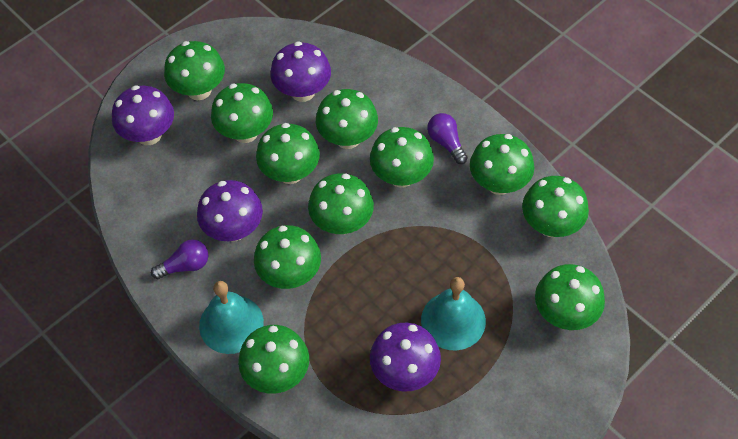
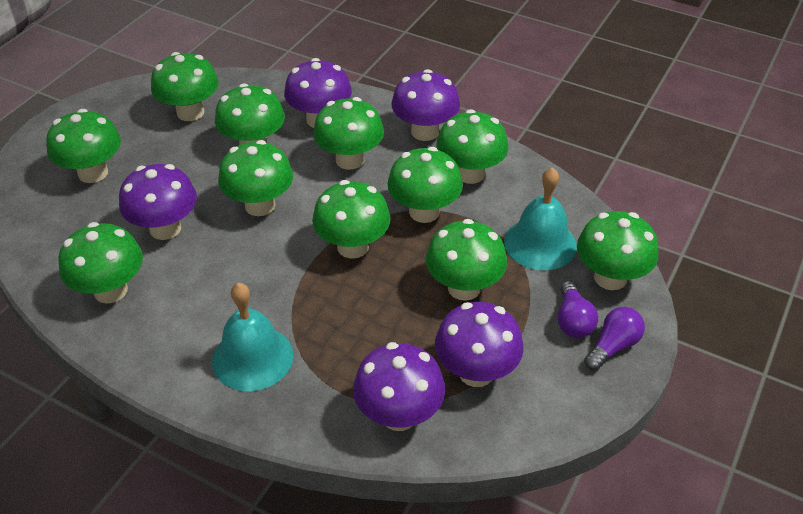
purple mushroom: [112,85,174,145] [197,180,263,241] [270,41,331,102] [370,323,441,392] = 4 -> [119,164,197,240] [284,58,352,128] [353,342,445,431] [392,69,460,141] [435,302,524,387] = 5

